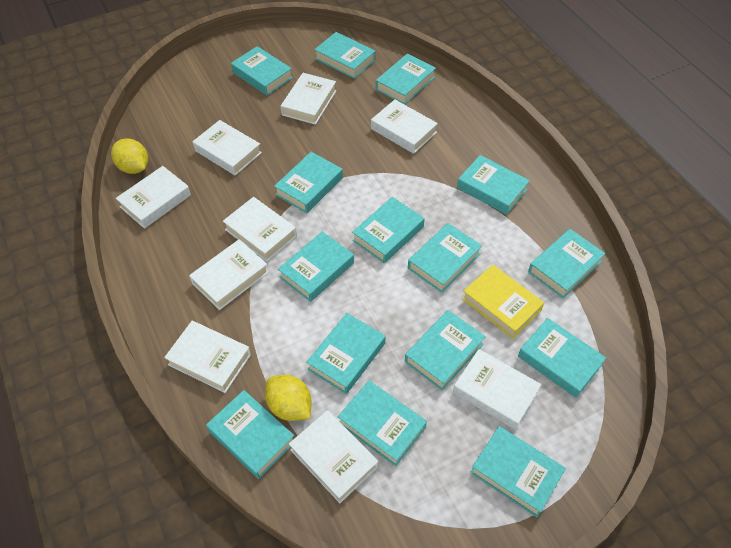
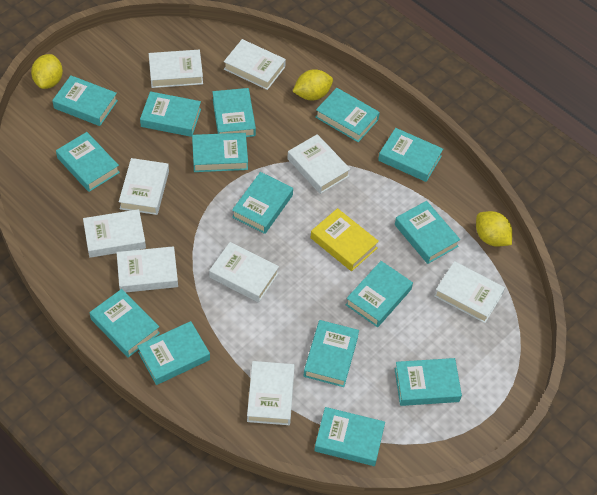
yellow lemon: [111,138,148,174] [265,375,312,421] = 2 -> [31,54,63,89] [292,69,333,101] [476,211,512,247] = 3

